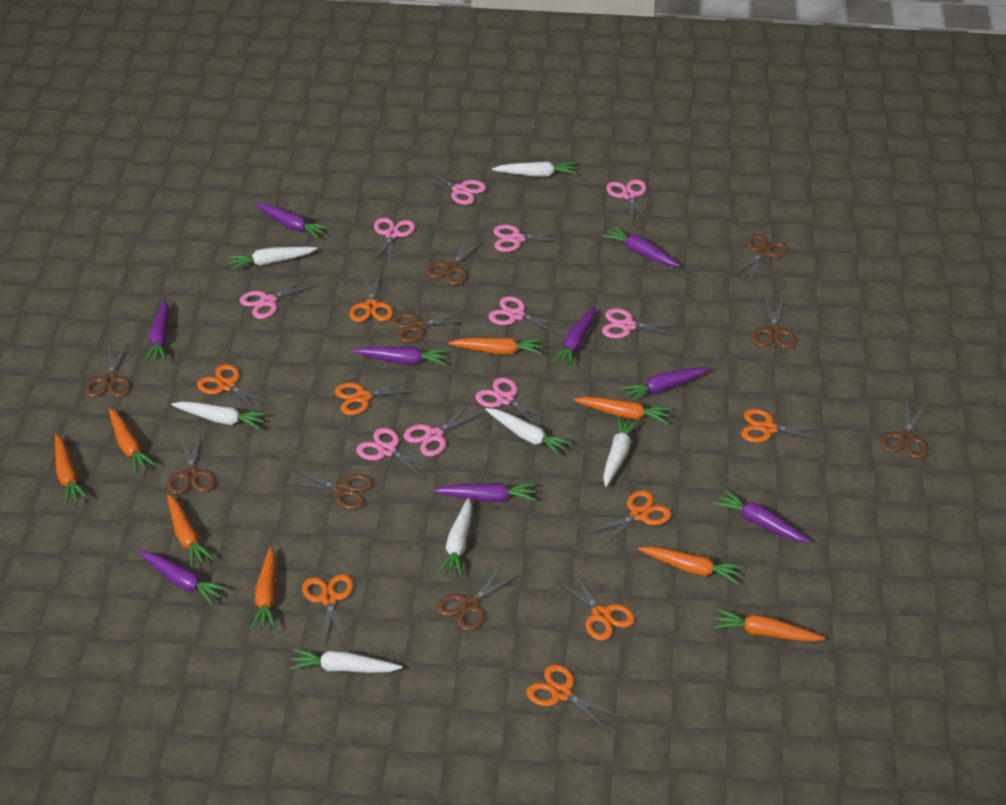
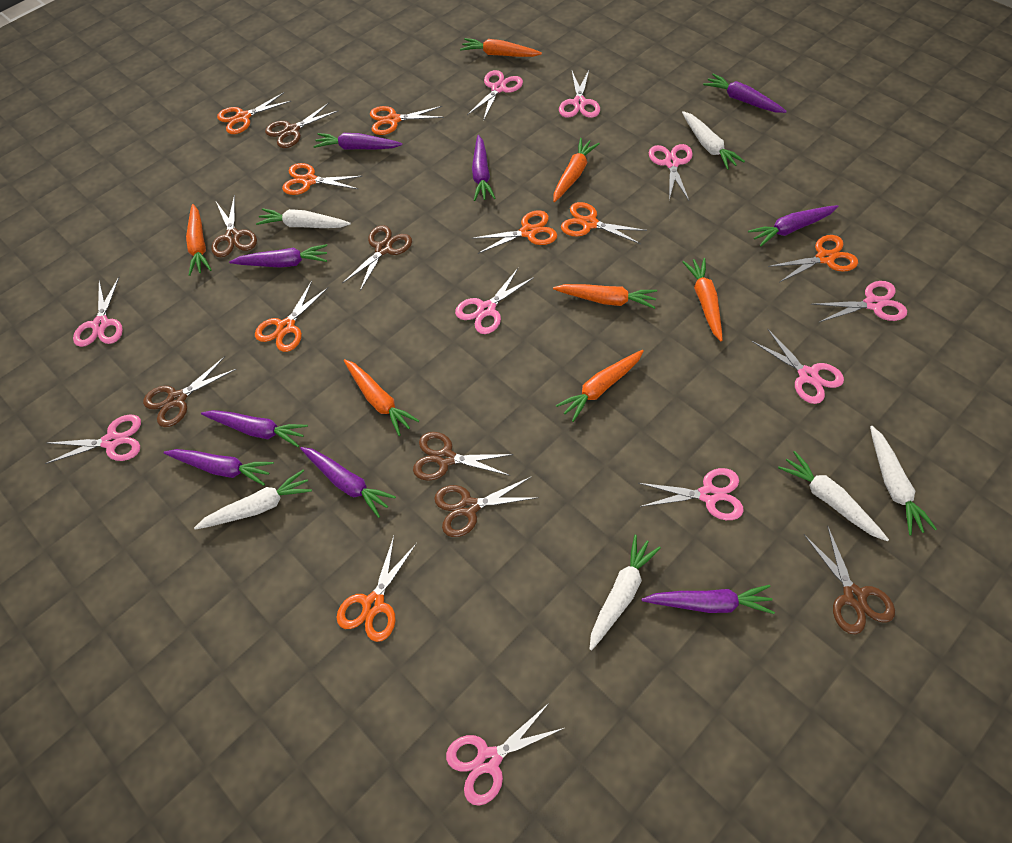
brown scissors: [84,342,131,397] [167,433,215,495] [283,468,373,510] [391,309,473,343] [426,236,484,285] [437,563,520,631] [732,234,788,282] [752,297,796,349] [880,398,928,459] = 9 -> [143,356,236,427] [211,195,257,257] [265,103,339,148] [342,225,412,291] [413,432,514,481] [434,477,539,537] [804,525,895,634] = 7
orange carrot: [55,434,89,505] [109,408,157,474] [167,494,214,568] [250,546,276,630] [448,338,543,355] [574,397,672,424] [638,546,744,584] [714,609,825,642] = 8 -> [186,204,212,276] [344,359,419,436] [460,38,542,57] [553,138,600,202] [553,284,657,309] [556,350,644,422] [682,258,723,342] = 7
white carrot: [171,401,267,429] [227,247,317,270] [289,649,402,673] [437,498,472,577] [485,408,572,456] [492,161,577,177] [603,415,640,487] = 7 -> [194,469,312,530] [256,208,351,228] [590,535,661,650] [682,111,745,170] [778,451,889,541] [870,426,937,535] = 6

